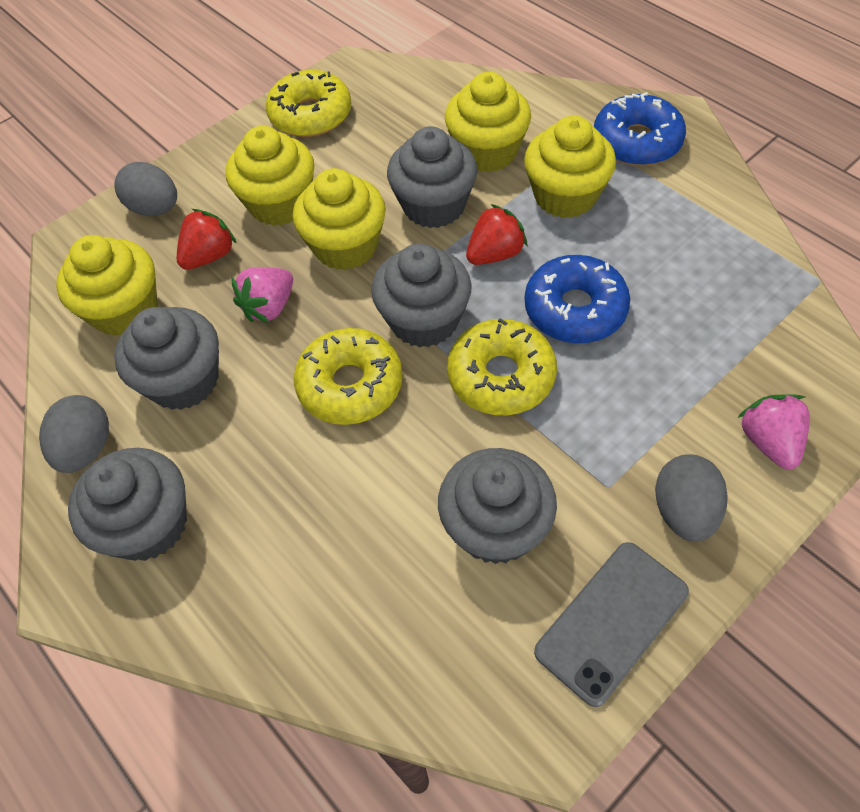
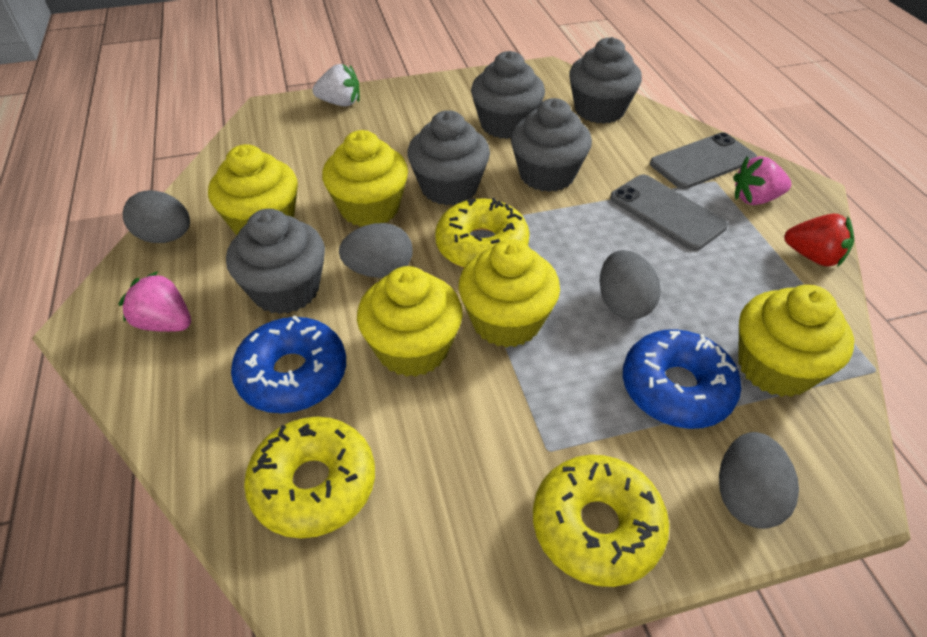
grey egg: [39,395,109,473] [115,162,177,216] [655,454,728,542] = 3 -> [123,190,190,243] [339,223,412,278] [600,250,661,320] [719,432,799,529] = 4
grey phone: [534,542,689,707] = 1 -> [610,174,728,251] [650,132,757,189] = 2
red strawberry: [177,209,237,270] [466,204,528,265] = 2 -> [784,214,854,267] = 1
white strawberry: none = 0 -> [312,64,360,106] = 1

